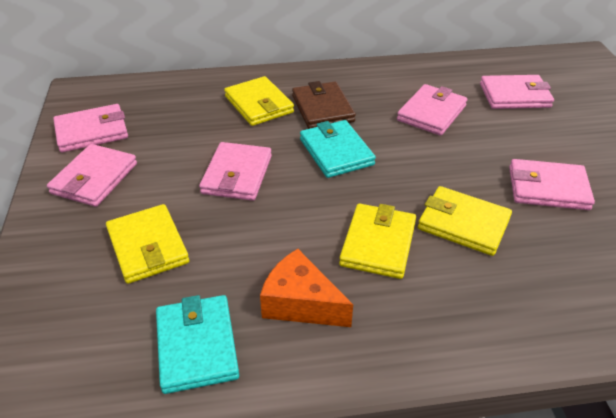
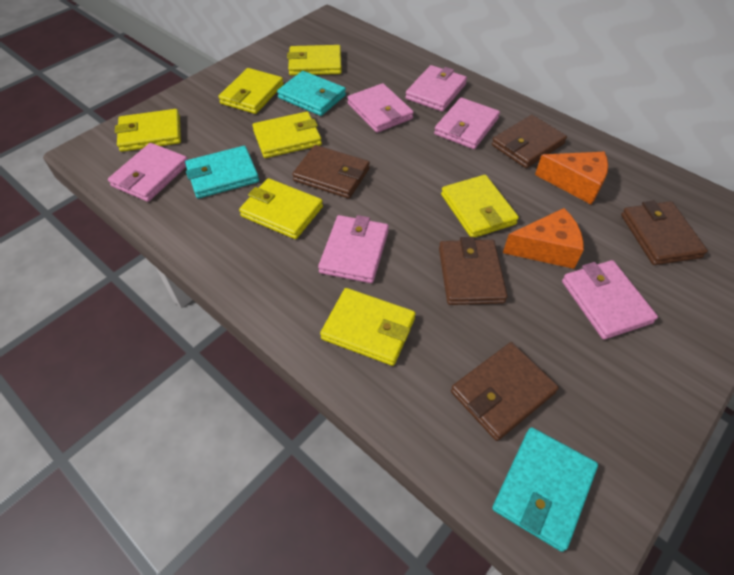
brown wallet: [292,81,356,129] = 1 -> [292,145,370,199] [439,237,507,305] [451,342,559,441] [492,115,567,168] [621,201,708,265] = 5
orange cheese: [260,249,353,327] = 1 -> [503,208,584,269] [535,152,608,204] = 2
turquoise wallet: [156,295,239,394] [300,120,376,178] = 2 -> [185,146,259,198] [277,71,346,116] [492,427,598,552] = 3
yellow wallet: [106,204,189,284] [224,76,294,126] [339,203,416,279] [418,186,512,256] = 4 -> [115,109,181,152] [218,68,284,114] [239,178,323,239] [252,111,322,158] [287,45,342,75] [320,288,416,366] [441,175,519,238] = 7

